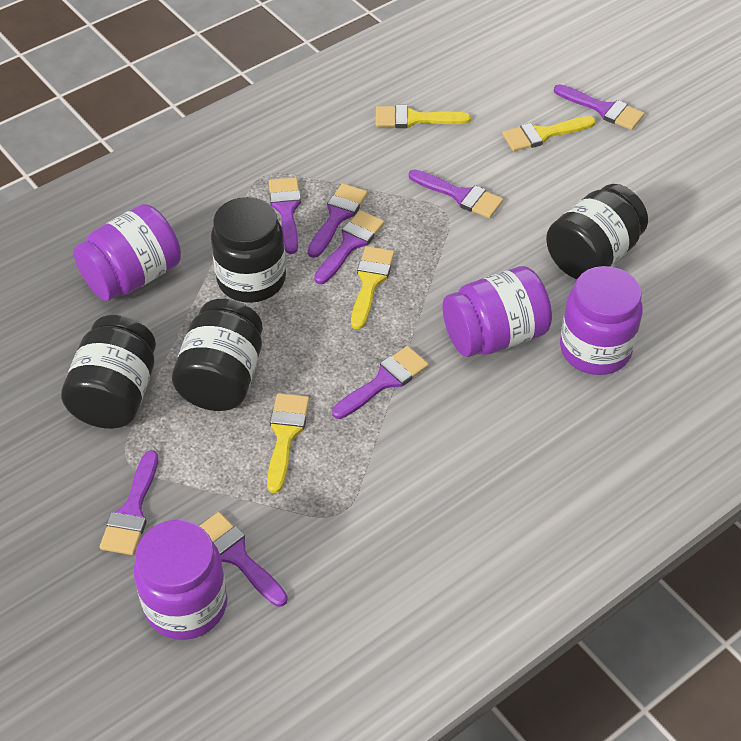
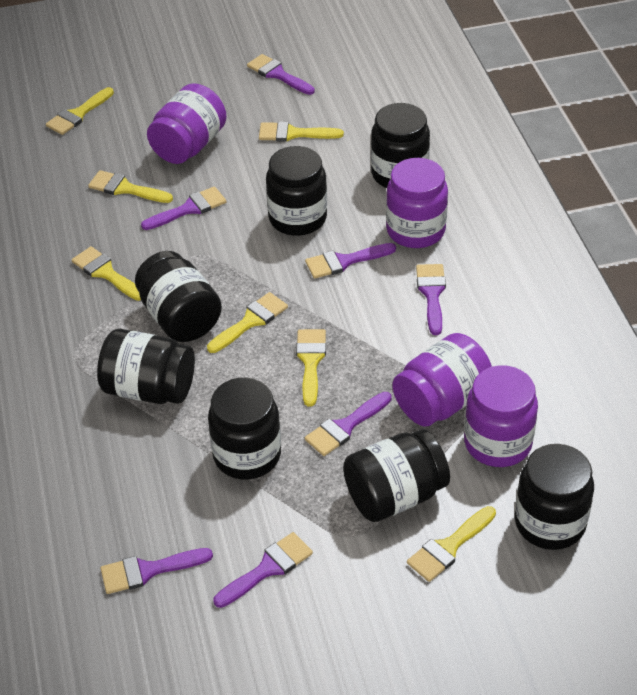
black jar: [61,315,156,429] [172,299,263,411] [211,197,286,303] [546,184,648,279] = 4 -> [97,329,195,404] [135,251,222,342] [208,378,281,479] [266,146,327,236] [343,429,450,522] [371,103,430,188] [515,444,594,550] = 7
purple brush: [100,450,158,555] [200,512,288,607] [269,177,301,254] [308,183,368,258] [314,210,384,284] [332,346,429,419] [409,169,503,218] [554,84,644,130] = 8 -> [100,548,213,594] [141,186,227,230] [213,532,313,608] [247,54,315,95] [305,243,396,279] [305,392,392,456] [416,264,446,335] = 7
yellow brush: [267,393,309,493] [351,246,395,330] [376,105,471,128] [502,116,596,151] = 4 -> [46,87,114,135] [72,246,141,301] [88,170,173,203] [207,292,288,353] [259,121,344,142] [296,329,326,406] [407,506,496,582] = 7

